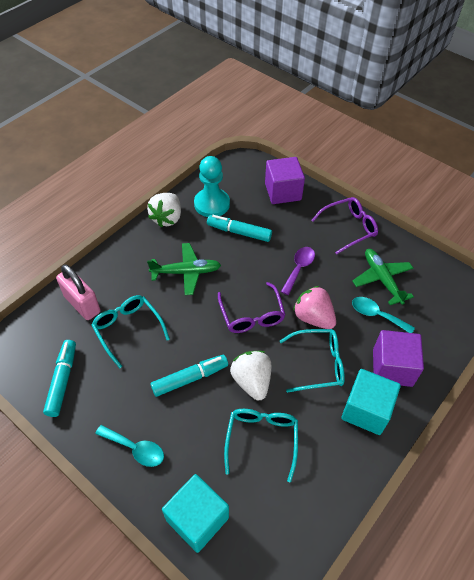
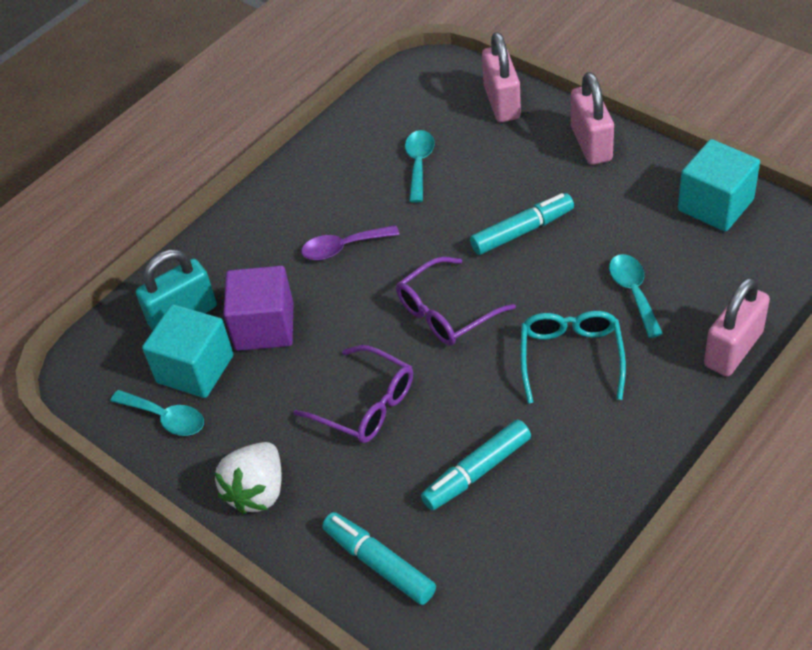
green plane: [147,243,221,295] [352,249,414,305] = 2 -> none = 0
pink padlock: [56,264,101,320] = 1 -> [482,32,521,122] [571,72,614,165] [704,277,770,376] = 3
pink strawberry: [293,286,336,329] = 1 -> none = 0
purple cube: [265,157,305,204] [373,330,424,387] = 2 -> [223,266,294,351] = 1
turquoise glasses: [91,295,170,368] [224,409,298,482] [280,329,345,393] = 3 -> [520,311,626,404] = 1
turquoise padlock: none = 0 -> [136,250,217,331] = 1
turquoise pawn: [194,156,230,217] = 1 -> none = 0
turquoise spoon: [95,425,164,467] [352,297,415,333] = 2 -> [110,390,204,436] [405,130,435,203] [609,254,663,338] = 3
white strawberry: [147,193,181,227] [230,351,271,400] = 2 -> [215,442,282,514] = 1

